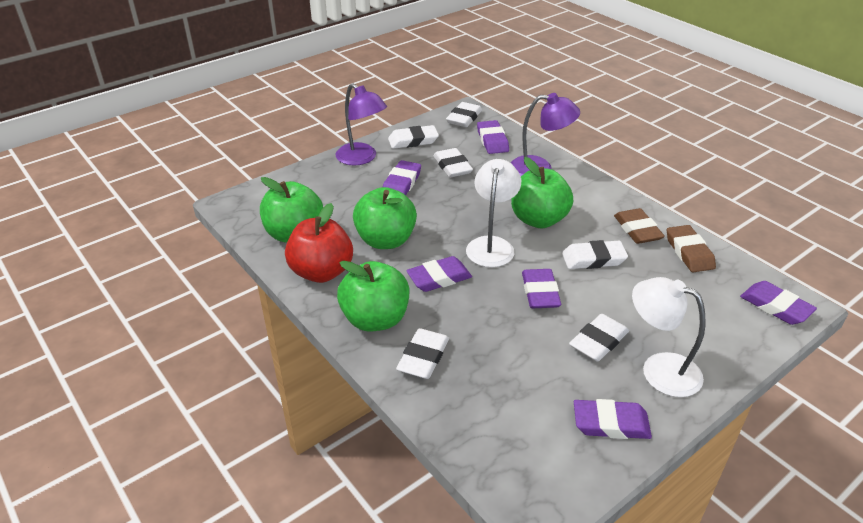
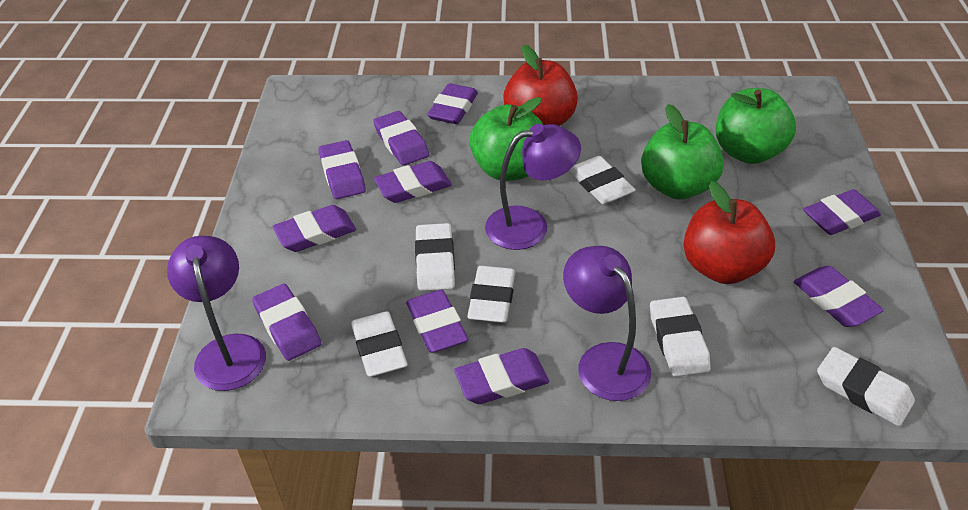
brown eraser: [614,208,665,244] [667,225,716,272] = 2 -> none = 0
green apple: [260,177,323,243] [337,260,409,331] [353,187,417,249] [511,157,573,229] = 4 -> [469,97,543,181] [641,104,724,199] [716,88,796,164] = 3
purple eraser: [383,160,421,195] [406,256,472,292] [477,120,509,154] [522,269,561,308] [574,399,652,439] [740,281,817,325] = 6 -> [252,284,321,361] [273,205,356,252] [319,140,366,199] [373,111,429,166] [374,161,452,203] [406,290,469,353] [427,83,478,124] [454,348,549,404] [794,266,884,327] [803,189,881,235] = 10
purple lamp: [336,83,387,166] [511,93,580,176] = 2 -> [167,236,266,391] [485,124,581,250] [563,246,651,401] = 3
red apple: [285,203,353,283] = 1 -> [503,45,578,126] [684,181,775,284] = 2
white lamp: [466,159,521,267] [632,277,705,397] = 2 -> none = 0

